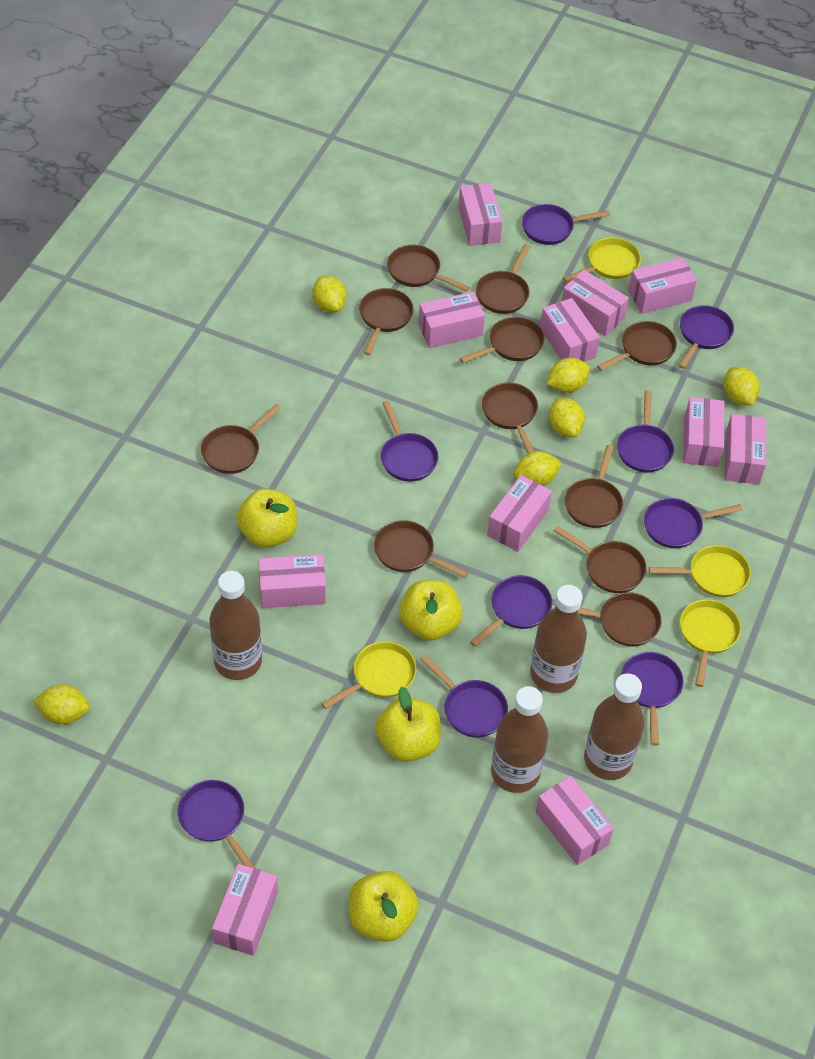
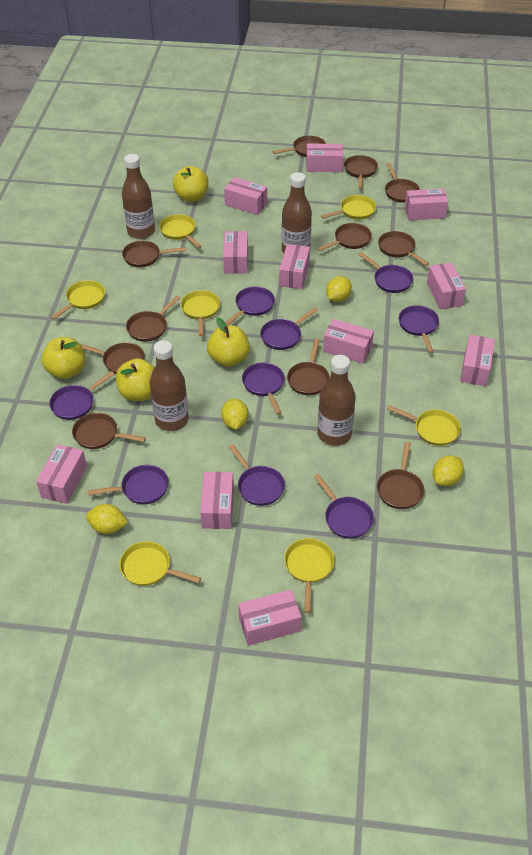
yellow lemon: [33,684,90,724] [312,276,347,312] [514,451,562,486] [547,358,590,393] [549,398,585,437] [723,367,760,405] = 6 -> [86,504,128,534] [221,398,249,430] [326,276,352,302] [433,455,464,486] = 4
yellow pan: [321,641,417,709] [563,237,641,283] [649,545,751,597] [680,599,741,687] = 4 -> [51,280,105,320] [119,541,201,586] [159,214,202,248] [181,290,220,336] [284,538,335,613] [321,195,376,220] [387,405,461,446] = 7

